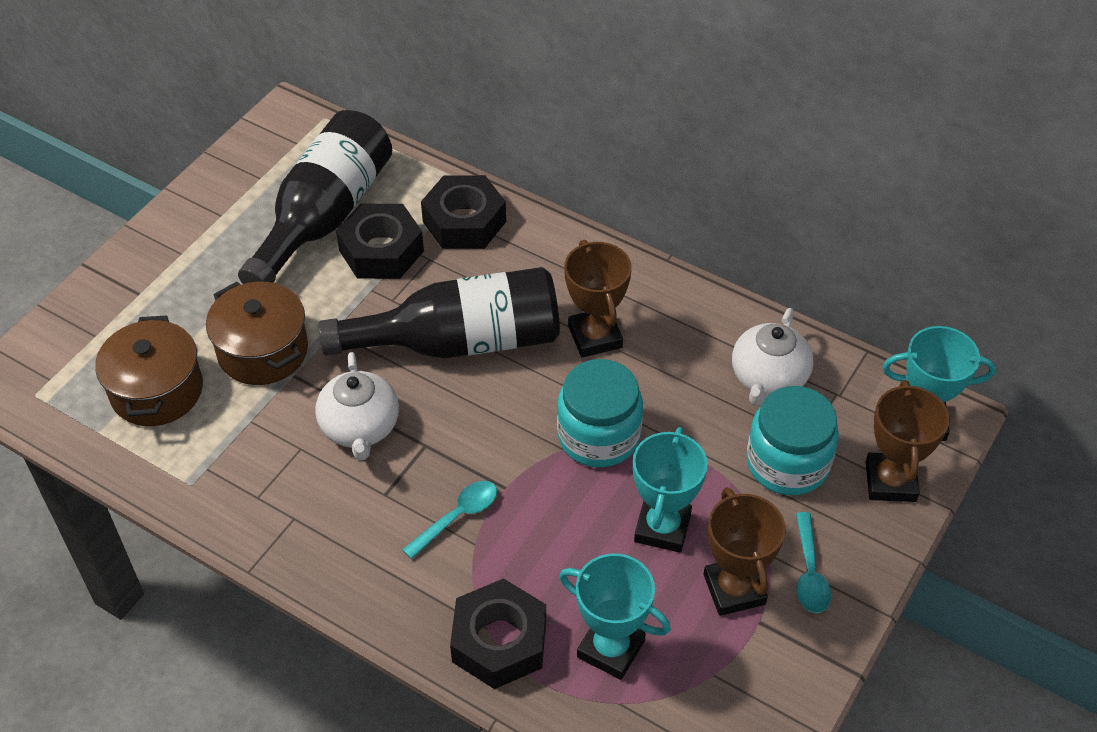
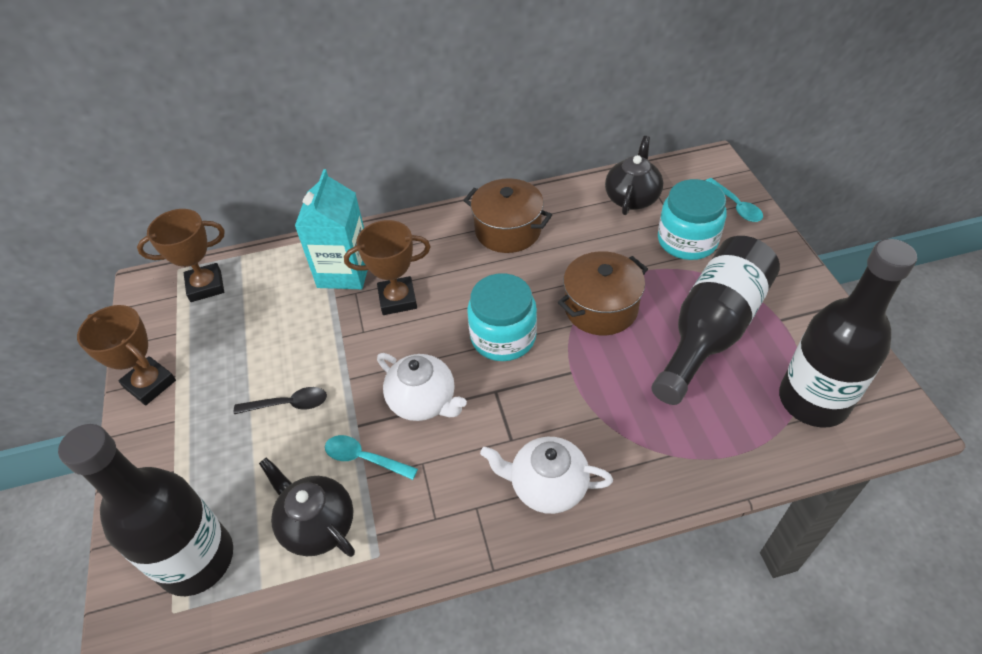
black bottle: [238,110,392,284] [318,267,560,358] = 2 -> [58,424,233,596] [651,236,780,405] [779,239,917,427] = 3
black nut: [336,204,424,279] [421,175,506,249] [450,578,546,689] = 3 -> none = 0
black spoon: none = 0 -> [234,387,327,414] = 1
black teapot: none = 0 -> [259,458,355,557] [605,136,663,215] = 2
turquoise carton: none = 0 -> [295,169,368,289] = 1
turquoise trophy: [559,553,671,680] [633,427,708,553] [882,326,996,441] = 3 -> none = 0

